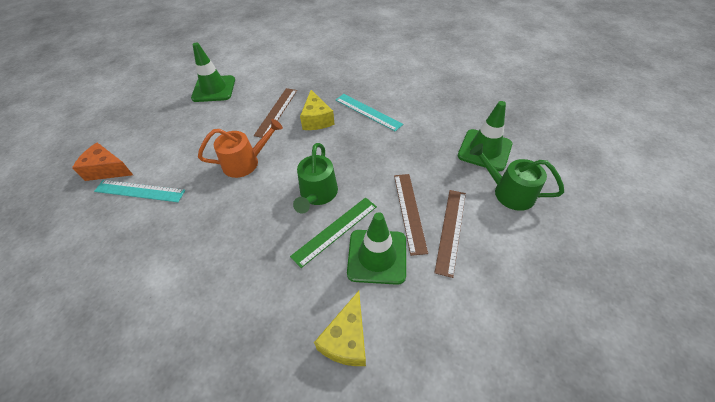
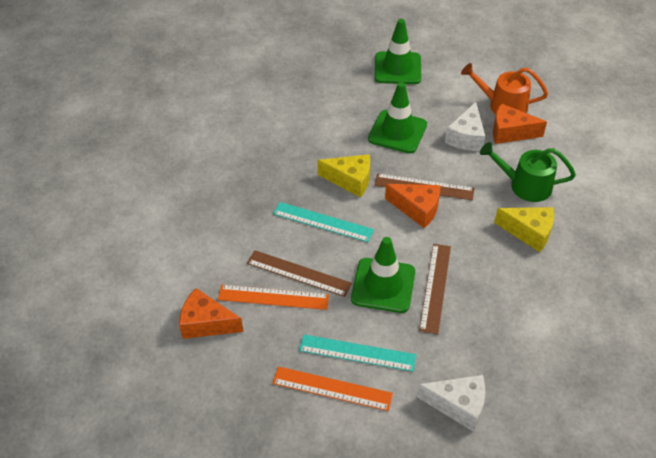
green ruler: [290,197,377,268] = 1 -> none = 0
green watering can: [293,143,338,214] [470,143,564,211] = 2 -> [480,142,576,202] = 1
orange cheese: [72,142,133,181] = 1 -> [179,288,243,339] [385,184,440,228] [493,103,547,144] = 3
orange ruler: none = 0 -> [218,285,329,310] [272,366,393,411] = 2
white cheese: none = 0 -> [417,375,485,432] [445,102,485,151] = 2

